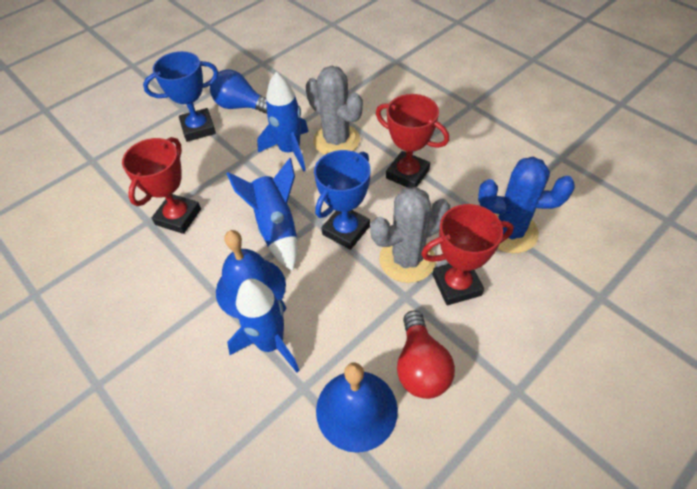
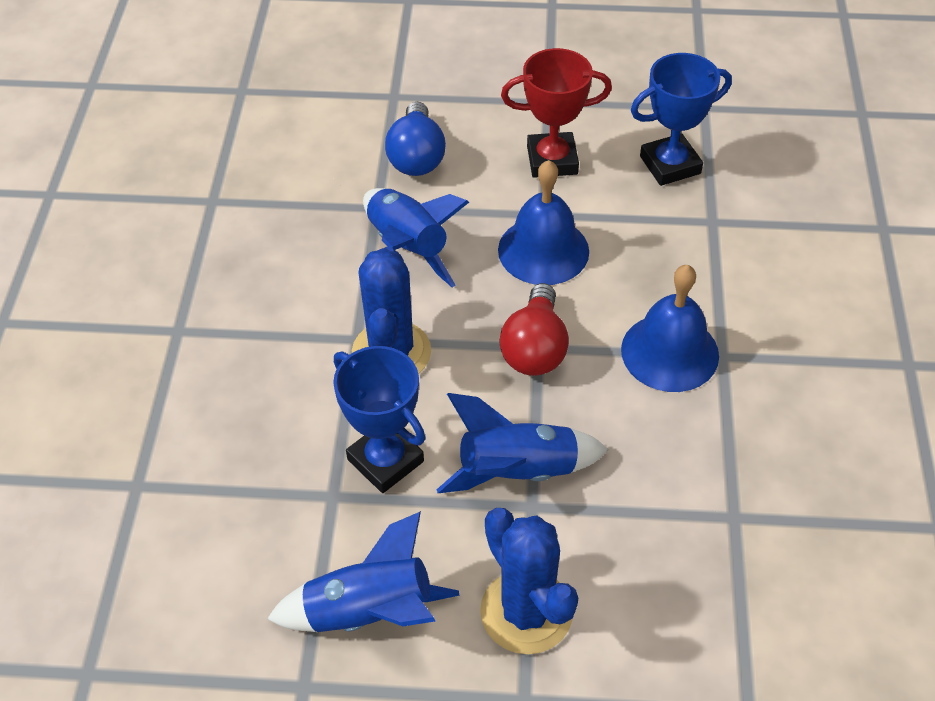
blue cactus: [478,157,575,253] = 1 -> [352,247,431,374] [480,508,578,654] = 2
grey cactus: [306,66,363,155] [370,187,450,283] = 2 -> none = 0
red trophy: [122,137,201,234] [376,94,449,188] [421,204,514,305] = 3 -> [501,48,612,178] = 1

